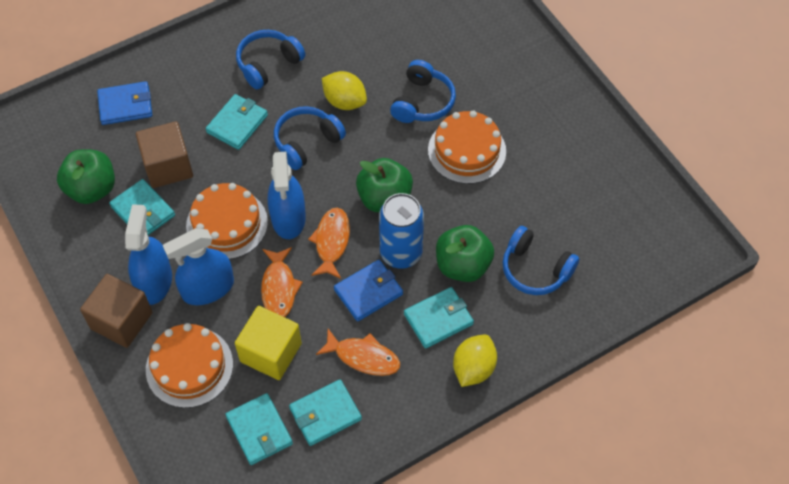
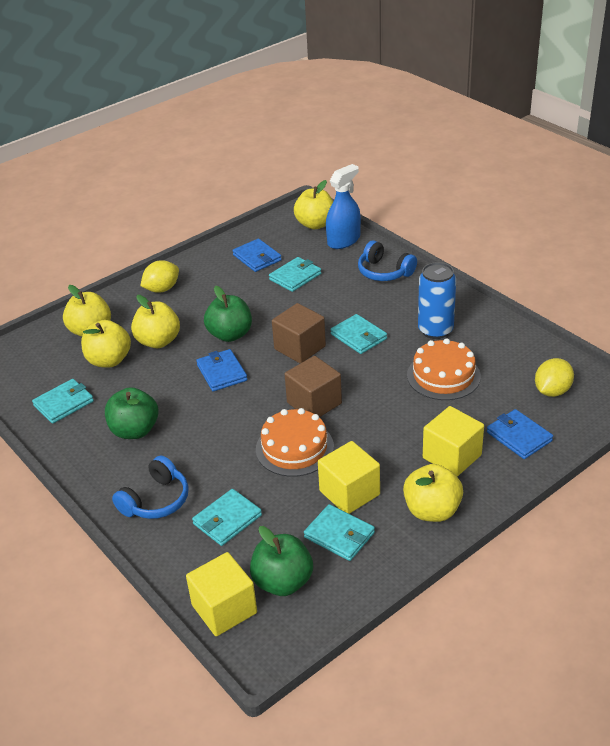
blue headphones: [236,30,305,89] [274,106,346,170] [390,60,456,123] [503,226,579,295] = 4 -> [112,455,189,519] [358,240,417,281] = 2
blue spray bottle: [125,204,172,305] [163,228,234,305] [268,152,306,239] = 3 -> [326,164,361,249] = 1
blue wallet: [97,81,152,125] [334,260,403,322] = 2 -> [196,349,247,391] [232,239,282,272] [487,409,553,459] = 3
orange cake: [146,323,233,408] [186,183,268,259] [428,110,506,184] = 3 -> [256,408,334,477] [407,338,481,400] = 2
orange fish: [261,247,303,317] [308,207,350,279] [316,329,400,376] = 3 -> none = 0
yellow apple: none = 0 -> [63,285,111,336] [81,320,131,368] [131,295,180,348] [294,180,333,229] [403,464,463,522] = 5
yellow cube: [235,306,302,380] = 1 -> [186,552,257,636] [318,441,380,514] [423,406,484,477] = 3

